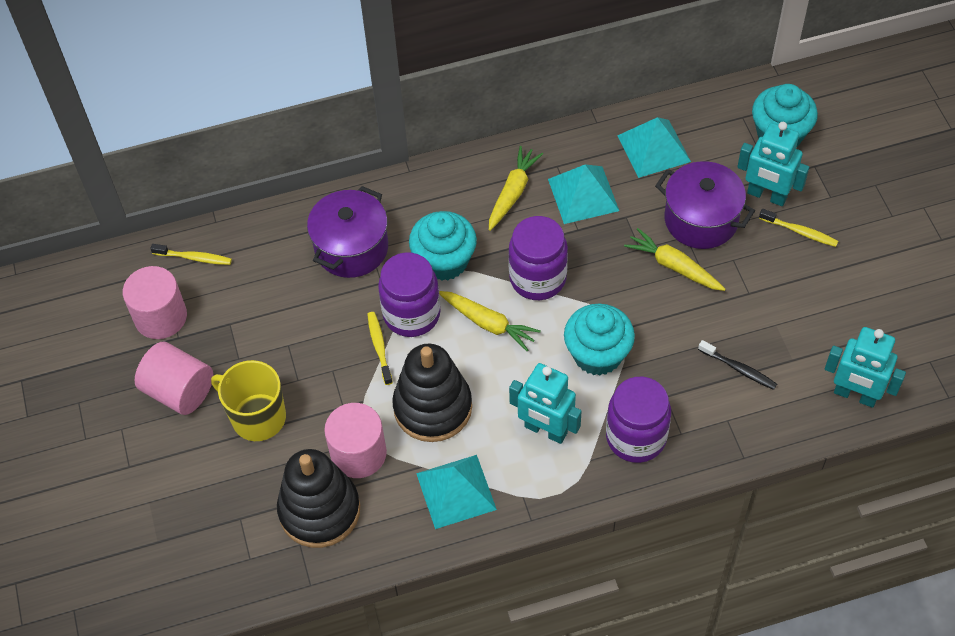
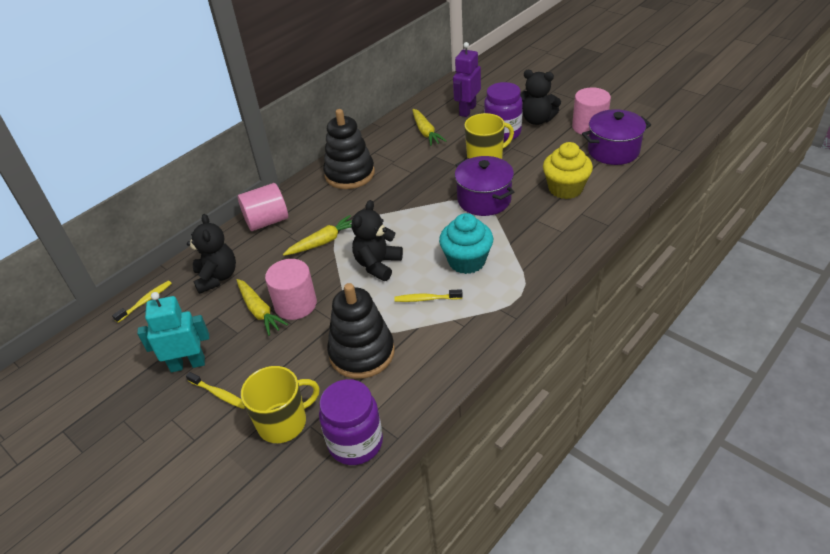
black teddy bear: none = 0 -> [187,214,236,294] [352,200,403,281] [520,70,561,125] = 3
black toothbrush: [698,340,777,390] = 1 -> none = 0
purple jar: [378,253,440,337] [508,216,568,300] [606,377,671,463] = 3 -> [319,379,383,465] [484,82,523,142] = 2
purple robot: none = 0 -> [453,42,481,117] = 1
turquoise cupcake: [409,211,477,281] [564,304,635,376] [752,84,818,147] = 3 -> [439,213,493,274] = 1
turquoise pyramid: [416,455,497,529] [548,164,619,224] [617,117,691,178] = 3 -> none = 0
turquoise robot: [509,363,582,444] [737,122,809,206] [825,327,906,408] = 3 -> [137,292,209,372] = 1
yellow cupcake: none = 0 -> [543,142,593,199] = 1
yellow mug: [211,360,286,441] = 1 -> [241,366,320,443] [464,113,514,159] = 2

